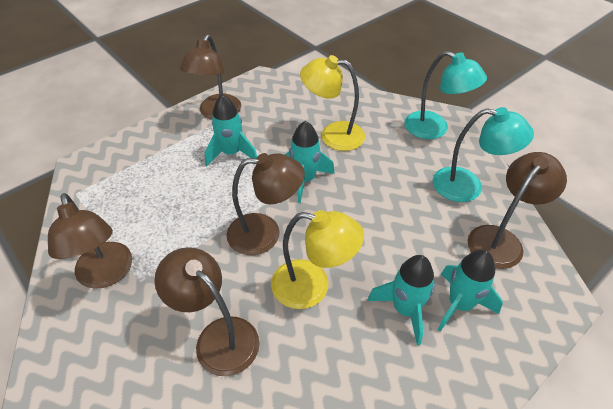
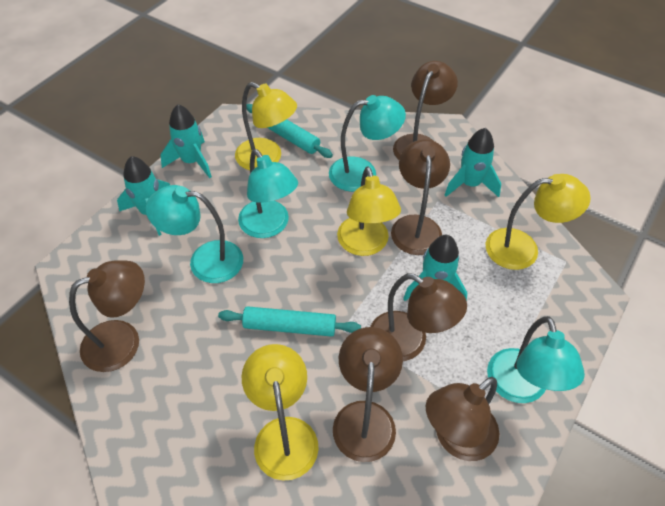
brown lamp: [48,193,132,289] [154,247,259,376] [180,34,241,120] [227,153,304,255] [468,152,567,269] = 5 -> [69,260,145,372] [333,327,403,462] [370,273,467,361] [391,139,450,255] [393,61,458,160] [426,377,500,461] = 6
turquoise lamp: [404,51,487,139] [433,107,534,202] = 2 -> [146,185,243,283] [238,149,298,238] [329,95,406,192] [487,316,585,403] = 4
turquoise rolling pin: none = 0 -> [218,306,361,337] [246,104,333,158] = 2
yellow lamp: [271,210,364,309] [300,55,365,151] = 2 -> [235,82,297,170] [242,344,319,481] [337,166,401,256] [486,174,591,270] = 4

